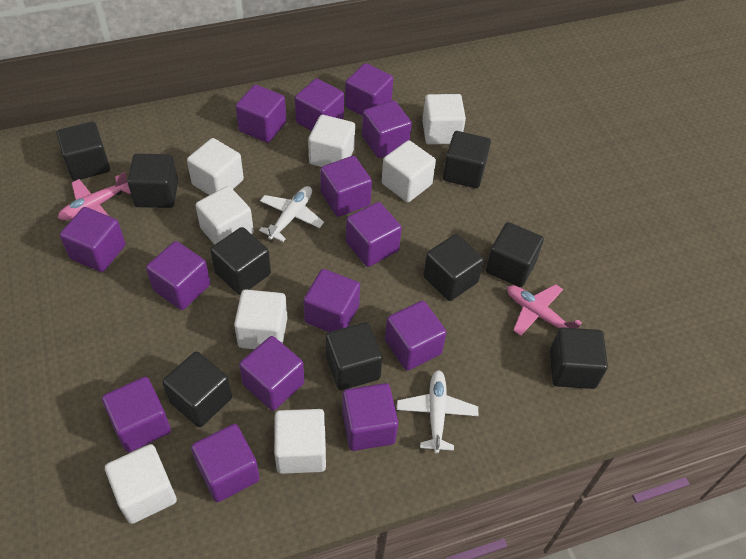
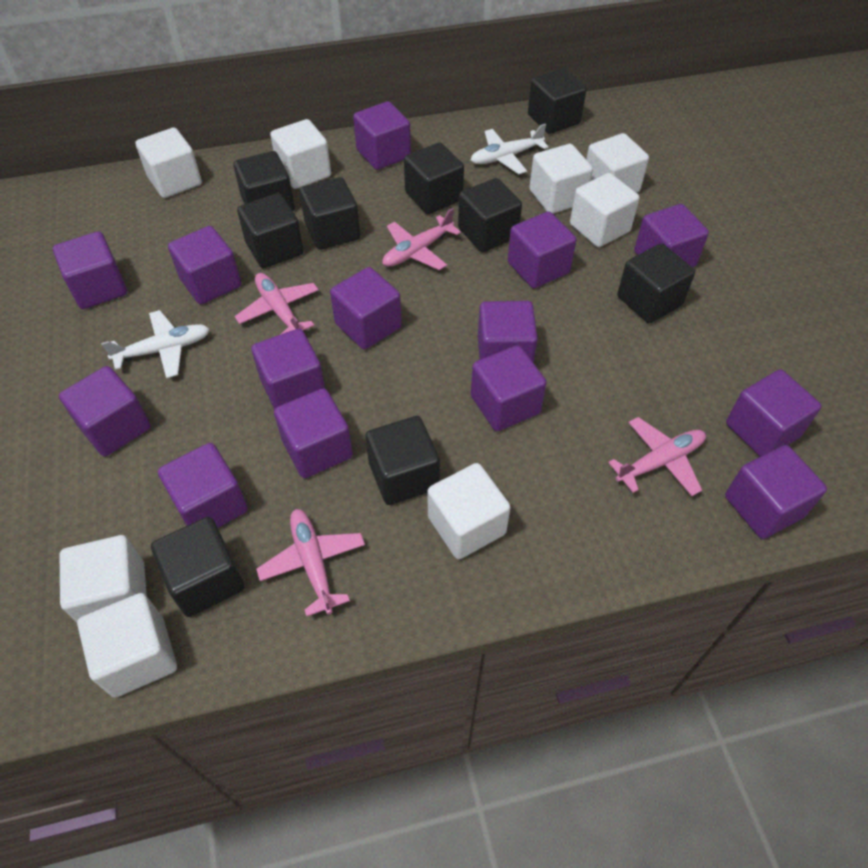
pink plane: [58,172,131,220] [507,284,582,336] = 2 -> [235,273,319,335] [256,509,365,617] [383,208,461,270] [608,417,706,496] = 4

